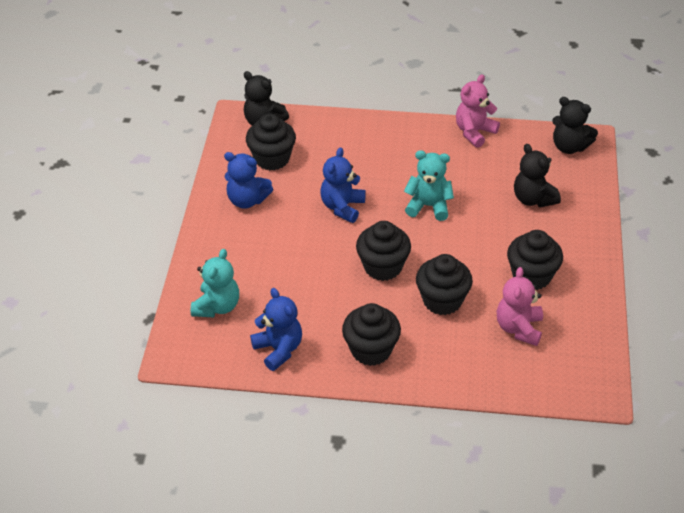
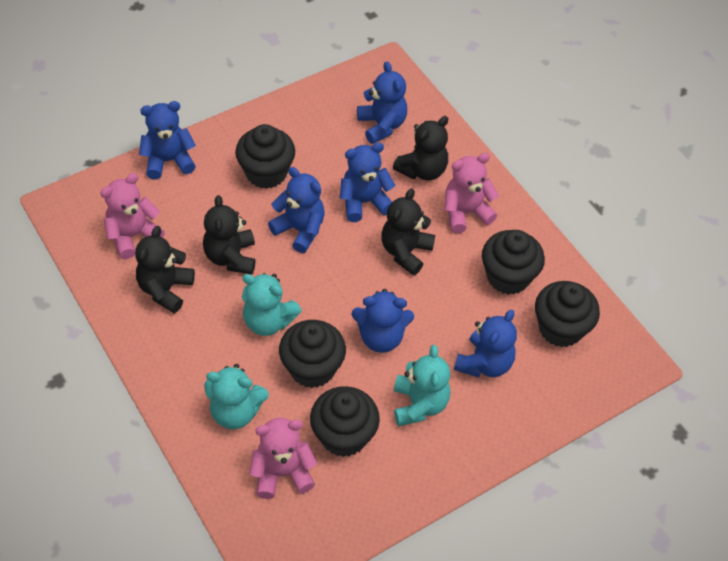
black teddy bear: [244,71,289,125] [514,144,561,207] [552,97,598,154] = 3 -> [135,226,195,313] [203,195,255,274] [381,188,435,275] [393,116,448,180] = 4
blue teddy bear: [224,152,273,209] [250,288,302,371] [320,147,366,223] = 3 -> [139,101,196,179] [268,167,325,253] [340,142,396,222] [351,289,414,353] [357,61,407,144] [454,310,517,377] = 6
pink teddy bear: [456,74,500,148] [497,267,543,346] = 2 -> [100,173,165,259] [249,418,317,499] [444,153,499,233] = 3
turquoise teddy bear: [191,249,239,317] [404,150,454,221] = 2 -> [204,364,269,429] [242,273,302,336] [394,345,450,426] = 3

